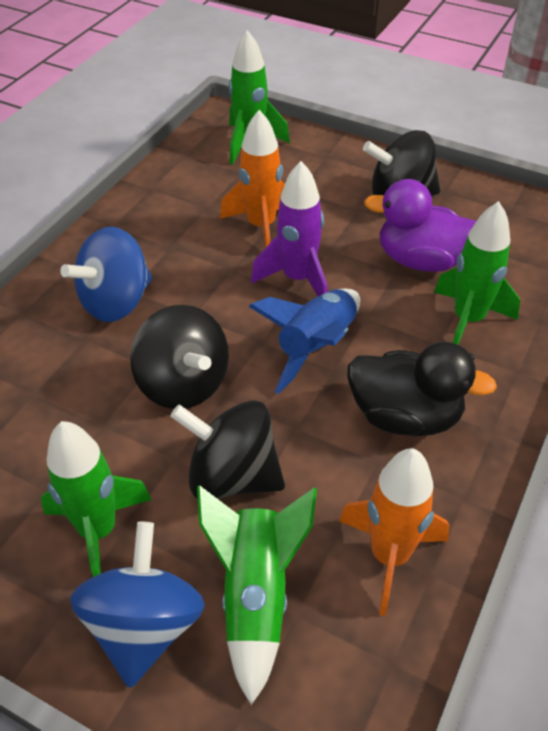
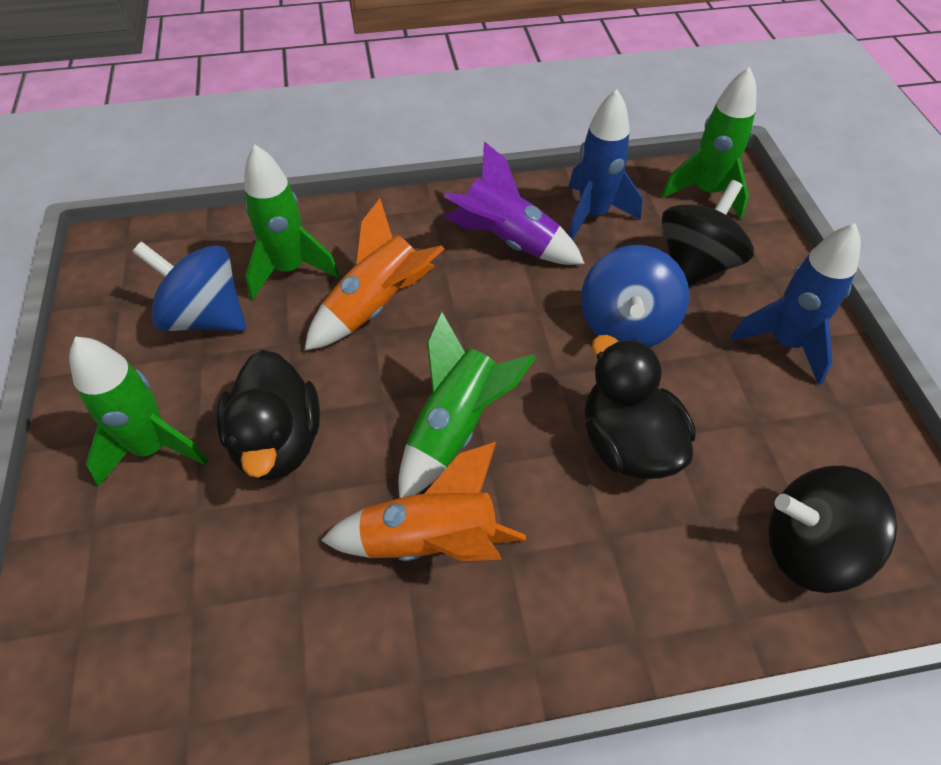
black duck: [348,342,497,436] = 1 -> [216,350,320,481] [585,335,696,479] = 2
black spinning top: [130,305,229,409] [170,400,285,499] [363,130,440,196] = 3 -> [662,180,754,286] [769,466,897,593] = 2
blue rocket: [249,289,360,394] = 1 -> [568,89,642,240] [731,223,861,385] = 2
purple duck: [364,179,476,272] = 1 -> none = 0

